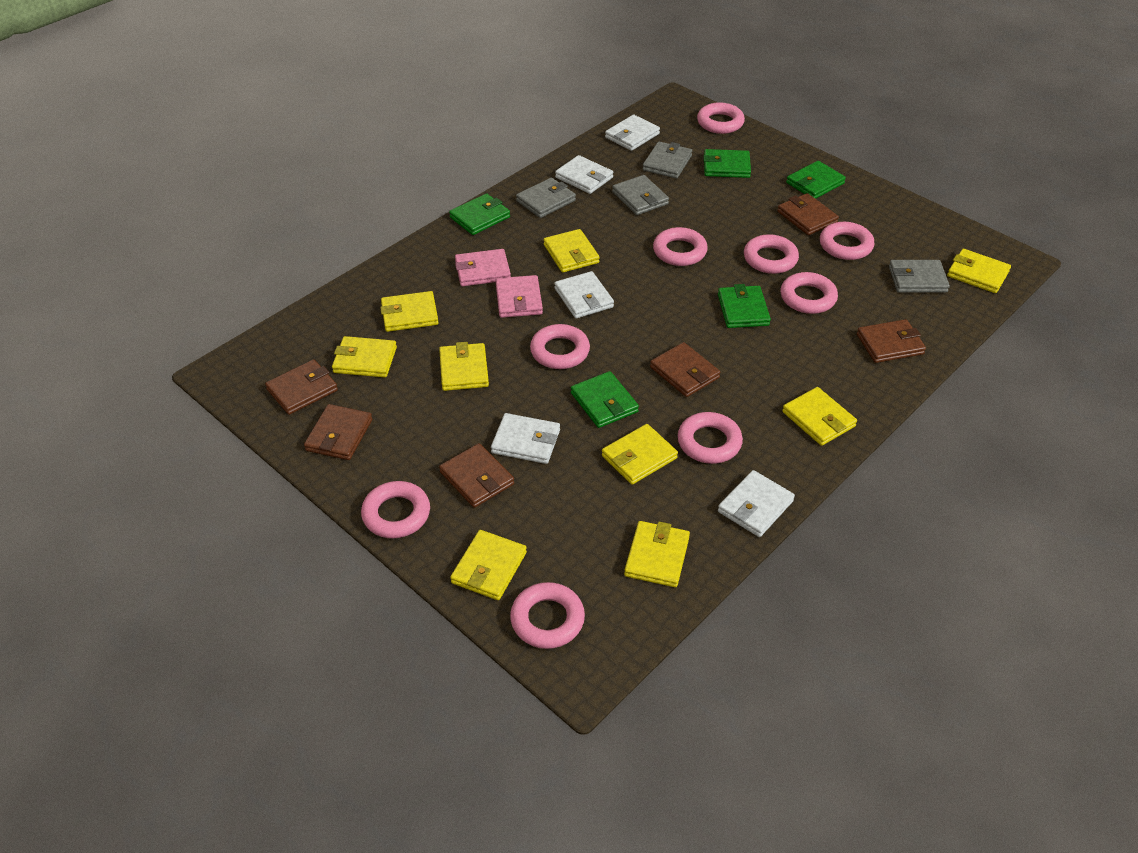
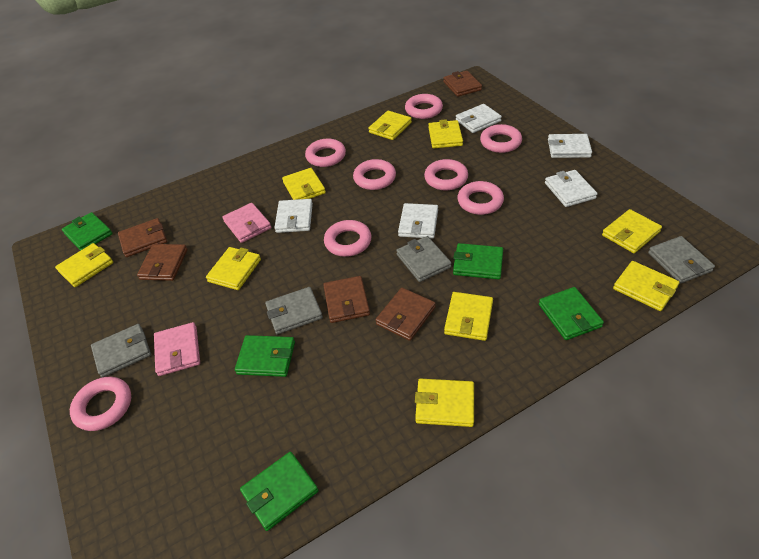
brown wallet: [265,359,338,415] [304,404,372,460] [439,443,514,508] [650,342,721,397] [777,193,839,235] [857,319,926,363] = 6 -> [118,218,167,257] [137,244,188,281] [323,276,370,323] [376,288,436,341] [443,71,482,97] = 5
pink ring: [361,481,430,538] [510,582,585,649] [530,324,590,369] [653,227,708,266] [678,412,743,464] [697,102,745,134] [744,234,799,274] [780,272,838,314] [820,222,874,260] = 9 -> [70,377,131,431] [305,138,346,167] [324,220,371,257] [353,159,396,190] [405,94,443,119] [424,159,468,190] [457,181,504,215] [480,124,522,153] = 8

